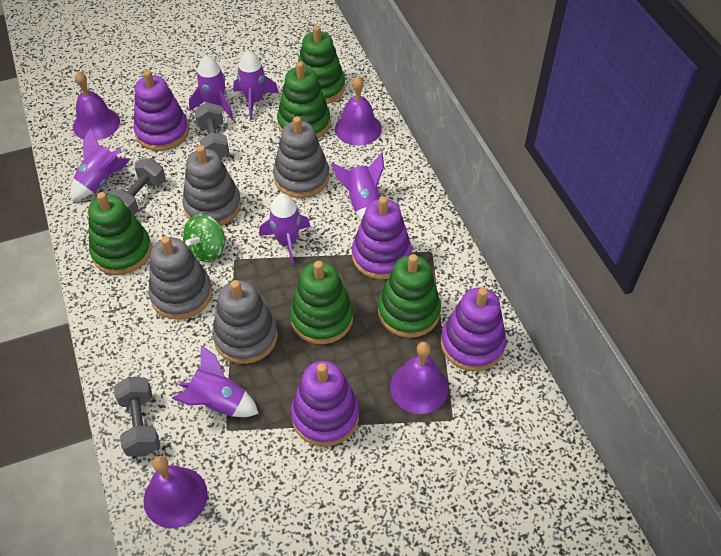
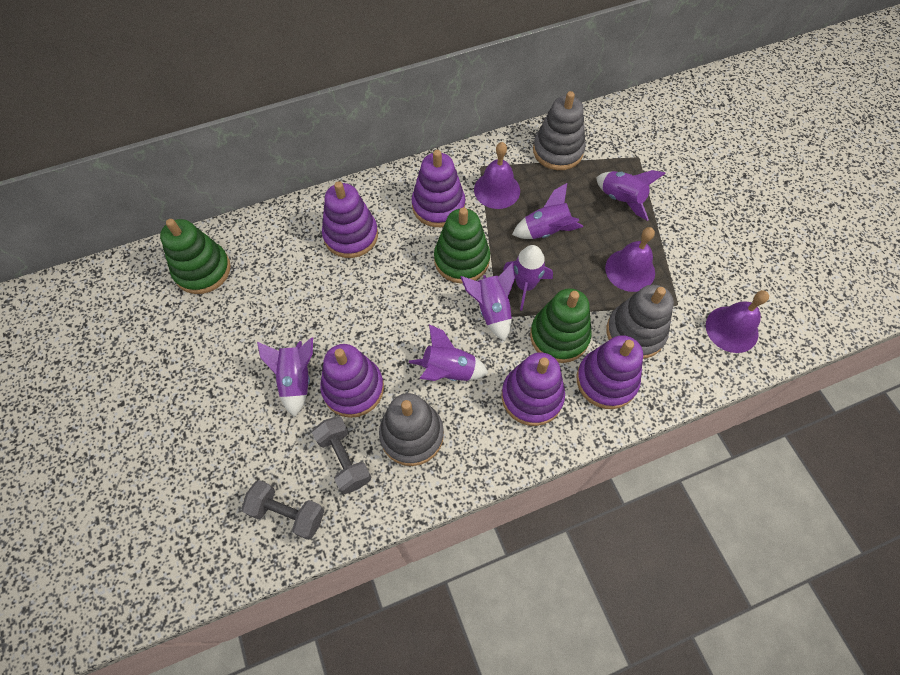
green spinning top: [183,214,225,262] = 1 -> none = 0
green stacking toy: [88,192,152,275] [277,61,330,138] [290,261,353,344] [298,25,345,104] [378,254,441,338] = 5 -> [160,219,231,294] [434,208,490,283] [530,288,591,363] = 3
grey dumbbell: [107,158,166,215] [114,377,160,457] [194,102,229,158] = 3 -> [241,480,324,540] [312,416,371,494] = 2
grey stacking toy: [148,236,212,320] [182,145,241,226] [212,280,278,364] [273,116,329,198] = 4 -> [379,393,444,466] [533,91,585,170] [606,285,674,359] = 3
purple bell: [73,71,120,140] [144,456,208,528] [335,76,382,146] [390,342,448,414] = 4 -> [474,142,520,209] [605,227,655,292] [706,290,769,353] = 3
purple stacking toy: [134,70,189,151] [291,361,359,447] [352,196,412,279] [441,288,506,371] = 4 -> [320,344,384,418] [322,181,378,258] [412,150,465,227] [502,352,565,426] [577,335,643,409] = 5

